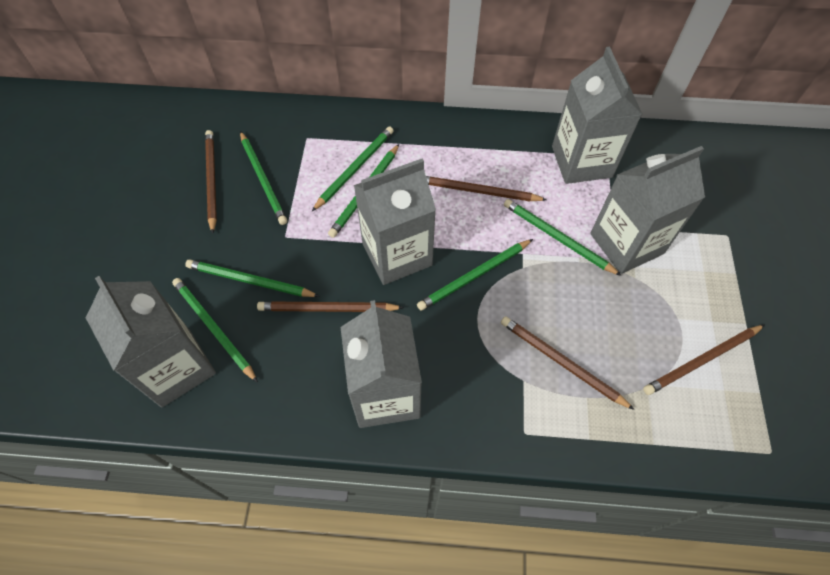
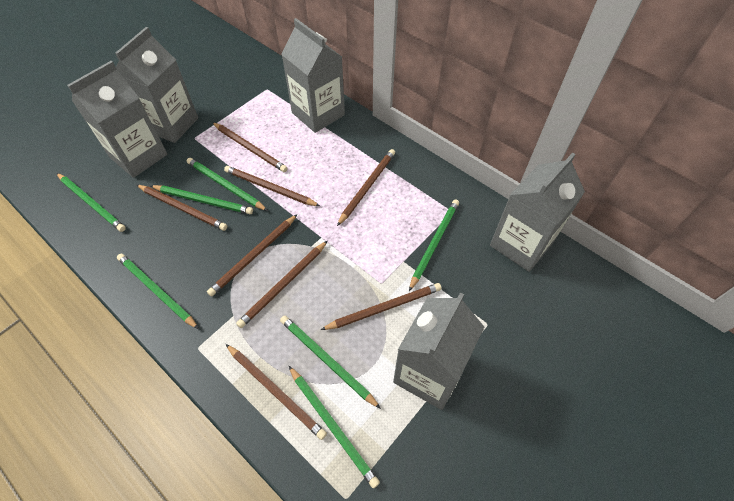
brown pencil: [205,130,217,234] [257,301,404,312] [426,176,547,201] [501,316,635,410] [643,325,764,395] = 5 -> [137,185,227,231] [207,214,297,297] [212,122,288,172] [224,166,320,206] [226,344,327,440] [236,241,327,328] [321,283,442,330] [337,149,395,226] = 8

